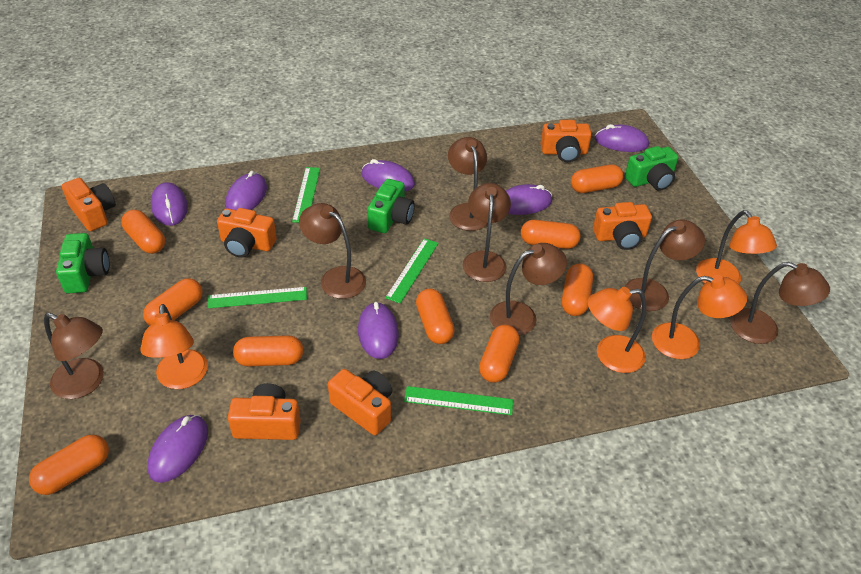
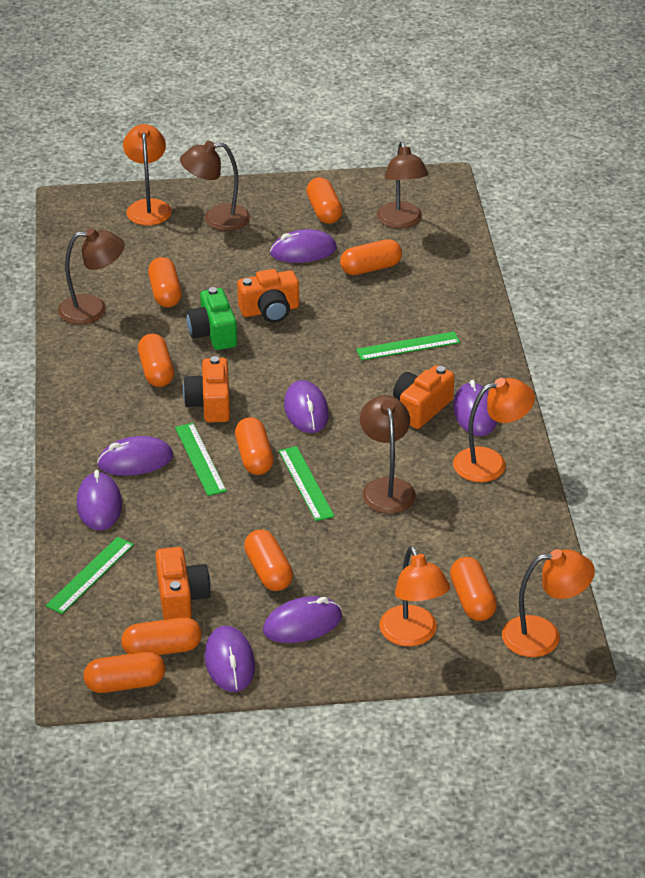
brown lamp: [44,313,104,399] [299,203,366,299] [448,137,488,231] [462,183,511,282] [490,243,567,336] [624,220,705,311] [730,262,830,344] = 7 -> [58,228,125,324] [180,141,250,231] [360,395,416,514] [377,141,428,228] = 4
green camera: [56,233,110,293] [367,179,415,233] [625,146,679,191] = 3 -> [186,287,237,350] = 1
orange camera: [62,178,116,231] [217,208,277,258] [228,383,301,440] [328,369,392,435] [540,120,592,162] [593,202,652,250] = 6 -> [156,547,211,620] [183,356,230,423] [237,269,299,323] [393,365,454,429] = 4

